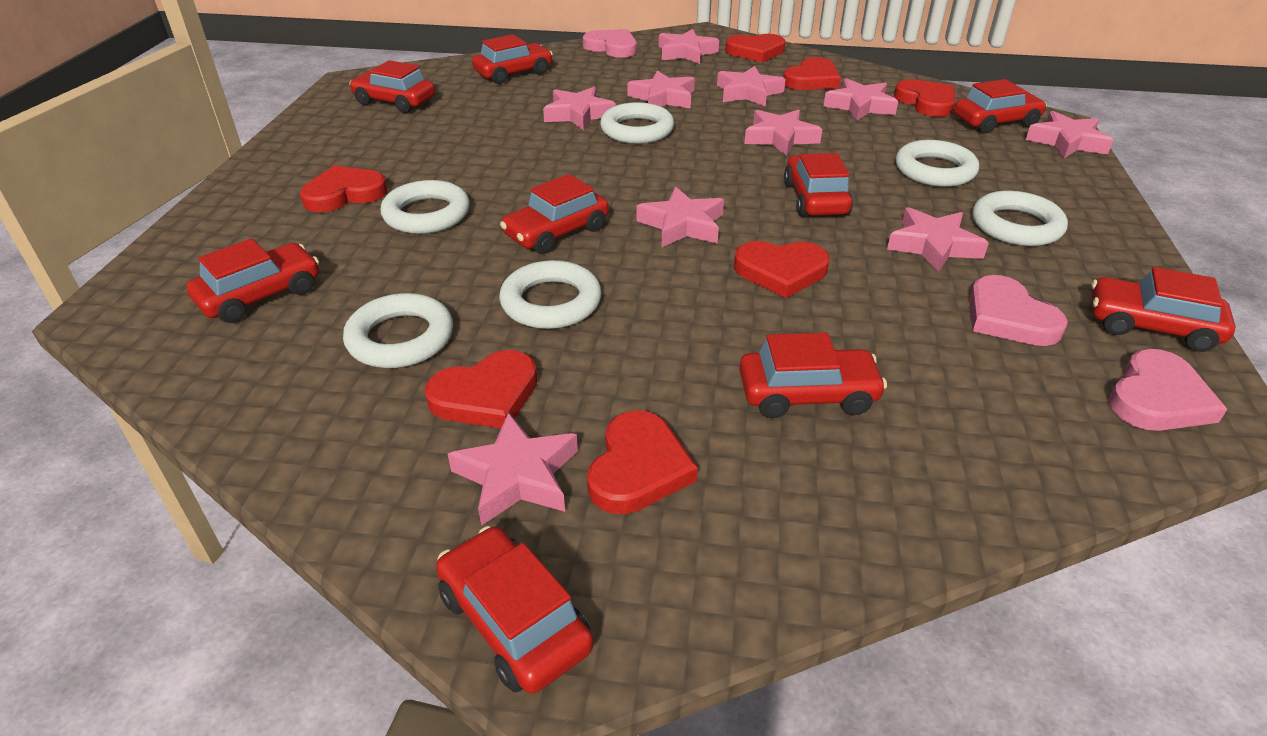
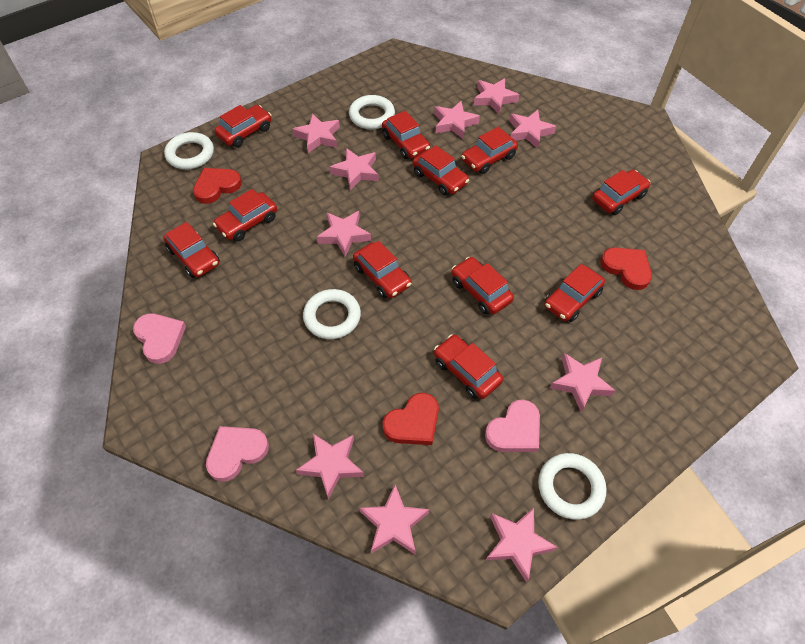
red car: [186,238,319,323] [349,60,435,113] [436,526,593,693] [472,34,553,84] [500,174,609,254] [739,333,887,418] [784,153,853,216] [954,79,1047,134] [1091,267,1236,352] = 9 -> [164,222,220,278] [213,189,277,241] [215,105,271,147] [353,241,412,298] [382,111,430,159] [413,145,469,196] [434,334,503,399] [452,257,514,314] [461,127,518,174] [544,264,605,322] [592,170,650,215] = 11
red heart: [300,165,388,212] [425,350,538,428] [587,410,698,514] [725,34,785,62] [734,241,830,298] [783,57,841,90] [894,79,955,117] = 7 -> [193,168,242,204] [383,393,439,445] [600,248,652,290] = 3
white ring: [343,293,453,368] [381,180,470,234] [499,260,602,329] [600,102,674,144] [896,140,979,187] [972,191,1068,246] = 6 -> [164,132,214,169] [303,289,361,339] [349,95,395,129] [538,453,606,520] = 4

